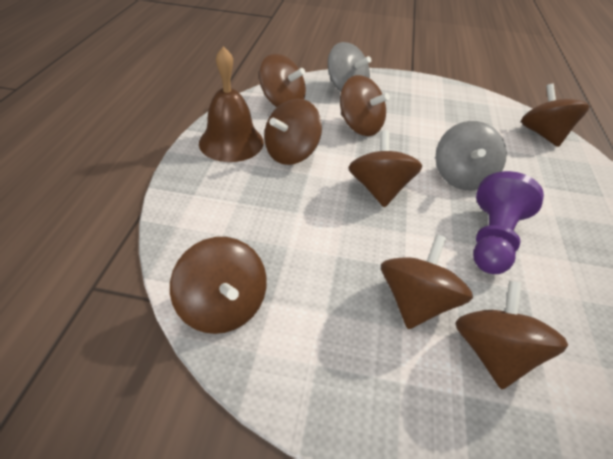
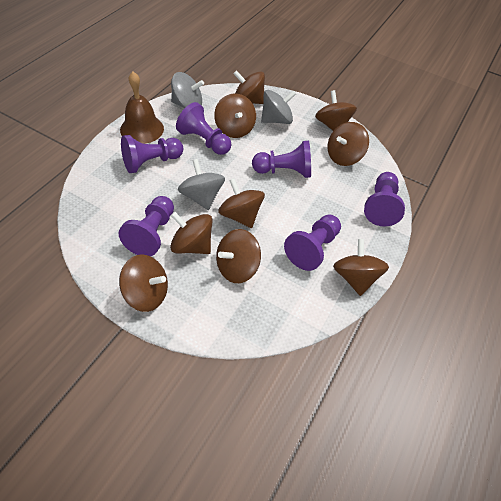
brown spinning top: [170,237,267,334] [259,54,306,107] [264,99,322,165] [340,75,390,136] [349,130,422,207] [381,234,473,329] [455,281,568,389] [521,84,589,147] = 8 -> [119,254,168,312] [170,212,212,254] [214,94,256,138] [216,229,261,283] [218,178,265,228] [233,70,265,104] [315,90,357,131] [328,122,369,166] [333,239,389,296] = 9
grey spinning top: [328,42,371,92] [435,121,507,190] = 2 -> [171,72,204,108] [178,159,225,210] [261,90,296,124] = 3
purple pawn: [473,171,544,274] = 1 -> [118,196,174,256] [121,135,183,173] [176,102,231,155] [252,141,311,178] [284,215,341,271] [364,172,405,227] = 6

